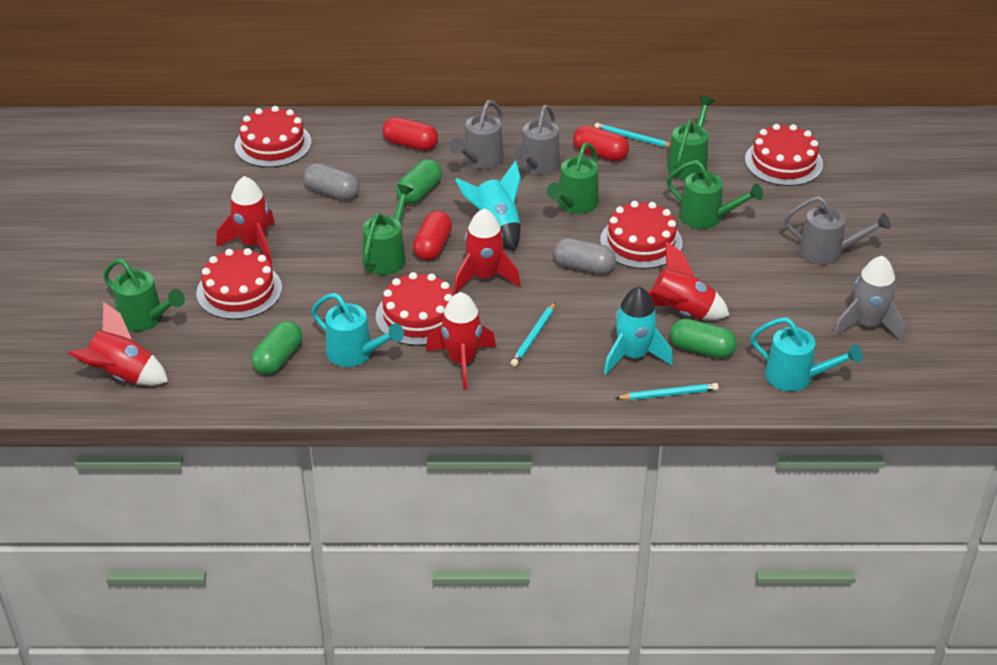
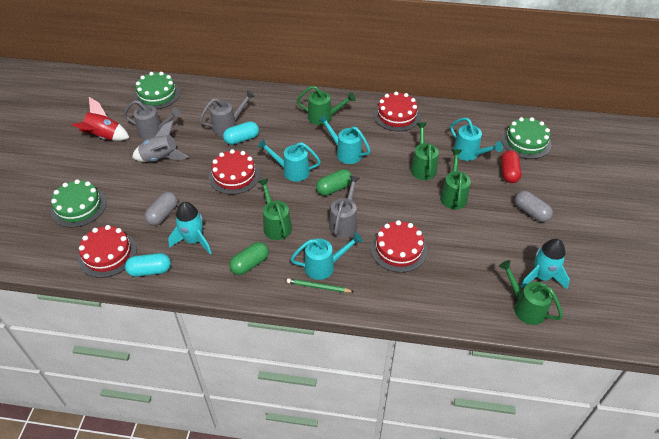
green cake: none = 0 -> [51,179,106,228] [134,72,180,109] [502,117,551,159] = 3
green capsule: [251,321,302,375] [396,159,442,204] [670,319,737,358] = 3 -> [229,242,269,275] [316,169,352,196] = 2
green pencil: none = 0 -> [287,278,354,293] = 1
red cake: [196,248,282,320] [235,106,312,167] [376,272,454,346] [600,201,683,269] [745,124,823,186] = 5 -> [78,225,137,278] [209,149,260,195] [371,220,427,273] [374,91,421,131] = 4
red capsule: [383,117,438,151] [413,211,452,261] [573,125,629,161] = 3 -> [501,150,522,183] = 1
red rocket: [68,302,168,386] [216,176,275,264] [426,292,496,390] [454,208,520,293] [647,241,730,320] = 5 -> [72,97,129,141] = 1
turquoise capsule: none = 0 -> [125,253,171,277] [223,121,259,145] = 2
turquoise pencil: [511,302,556,367] [595,123,671,148] [616,383,719,400] = 3 -> none = 0
turquoise watering can: [311,293,404,367] [750,317,862,391] = 2 -> [257,139,321,182] [291,232,363,280] [318,115,371,164] [450,118,503,161] = 4

